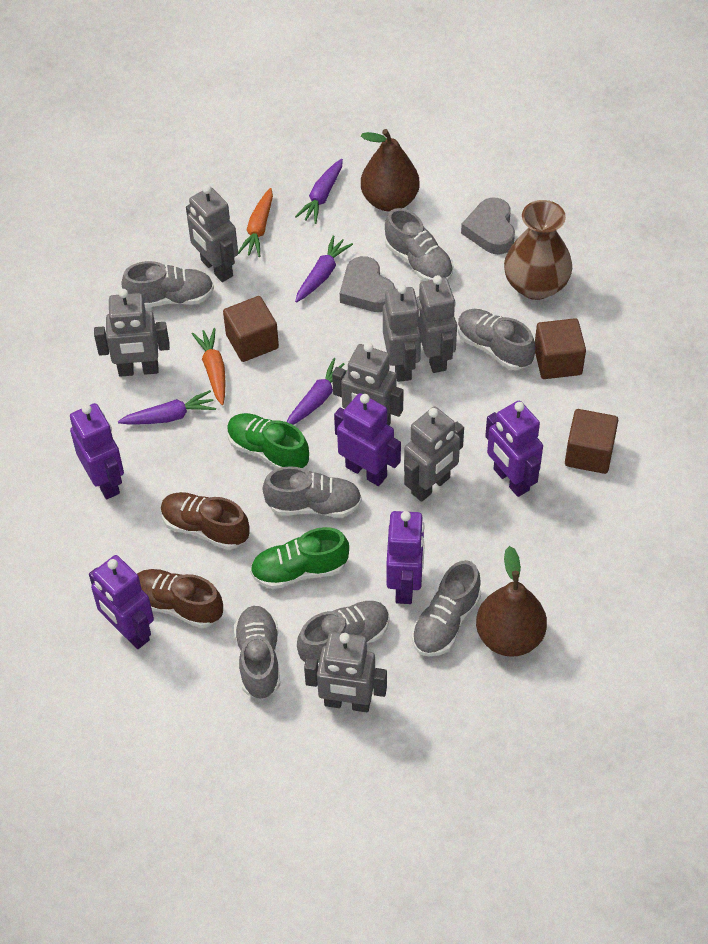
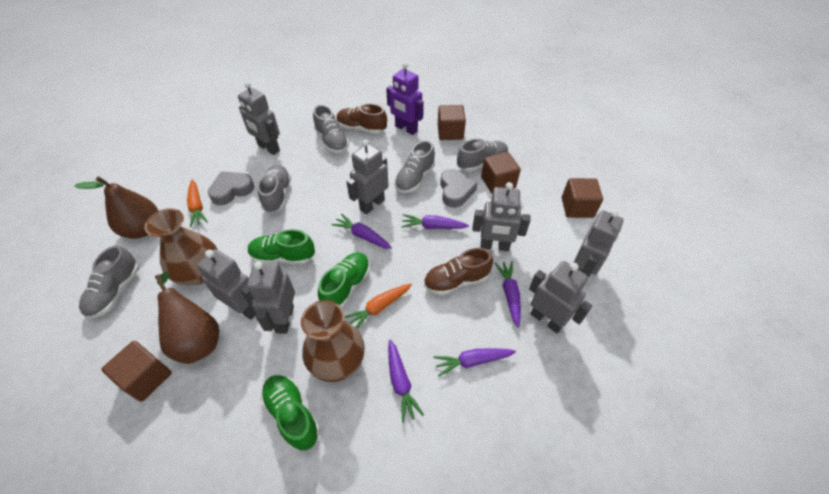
brown cube: [223,296,279,362] [535,318,586,379] [565,409,618,474] = 3 -> [101,341,172,402] [438,105,466,140] [481,152,521,194] [562,178,603,218] = 4
brown vase: [504,200,572,300] = 1 -> [144,208,218,285] [301,300,365,382] = 2
green shoe: [227,413,309,469] [250,527,349,589] = 2 -> [248,229,315,264] [260,375,320,451] [318,252,370,308] = 3
grey shoe: [121,261,214,308] [234,606,280,699] [262,466,362,518] [297,601,389,665] [385,208,453,281] [412,560,481,656] [458,309,535,370] = 7 -> [79,246,139,319] [258,165,291,213] [313,105,349,153] [394,140,435,193] [457,139,509,172] = 5
purple carrot: [118,390,216,425] [287,358,347,425] [295,159,343,224] [295,235,353,302] = 4 -> [331,214,392,249] [388,339,424,423] [401,214,469,229] [434,348,516,377] [495,261,521,328] = 5
purple robot: [70,403,124,499] [89,555,154,649] [334,393,401,486] [386,511,425,604] [485,401,543,497] = 5 -> [386,62,424,135] = 1

